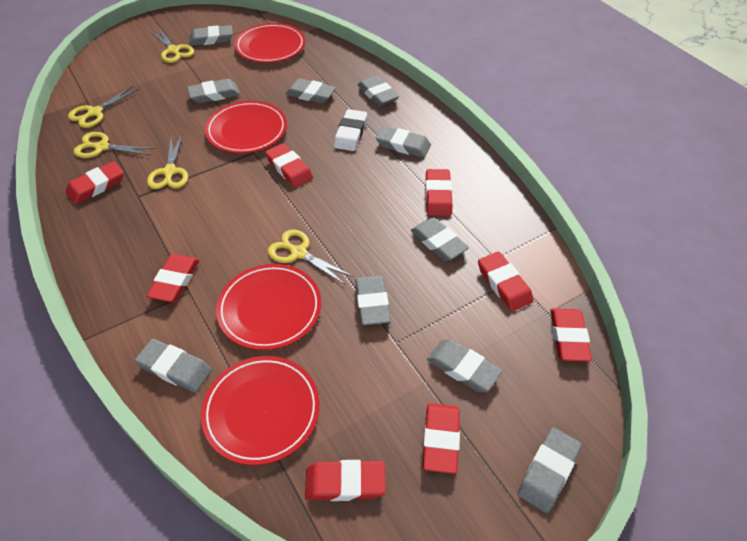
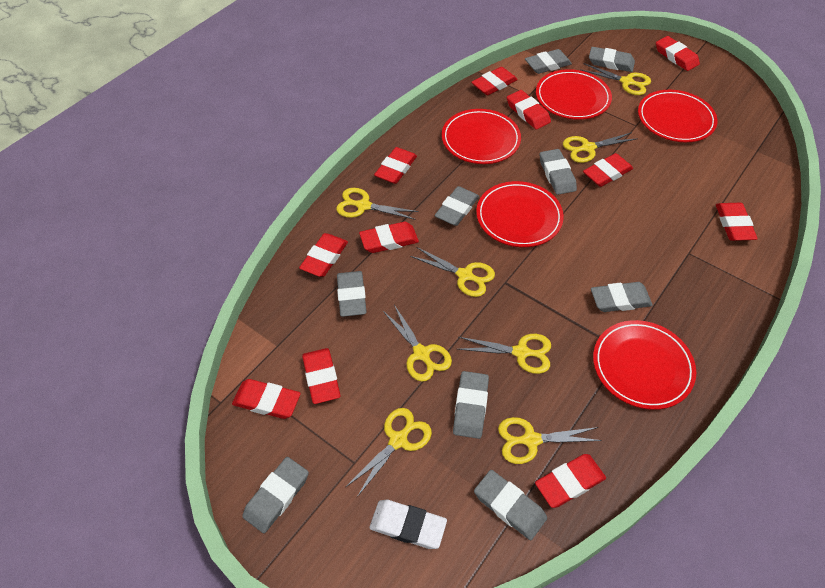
grey eraser: [135,339,212,392] [187,79,240,103] [189,25,233,46] [285,78,336,103] [355,276,391,325] [358,76,399,106] [376,126,431,158] [411,217,469,261] [427,339,502,392] [517,428,582,513] = 10 -> [242,457,309,533] [337,271,367,317] [434,186,479,226] [453,371,489,439] [474,470,547,540] [525,49,572,74] [539,149,577,195] [589,47,635,72] [591,282,653,312] = 9
red eraser: [66,161,124,204] [146,254,199,302] [265,143,313,188] [305,460,386,501] [423,403,460,474] [425,169,453,216] [478,252,533,311] [550,308,592,362] = 8 -> [232,379,301,419] [299,233,348,277] [302,348,341,404] [359,222,419,253] [374,147,417,184] [471,67,518,95] [507,90,551,130] [535,454,606,508] [583,153,633,187] [656,36,700,71] [716,203,758,241] = 11
red plate: [201,356,320,465] [205,101,287,153] [216,264,321,350] [234,23,305,63] = 4 -> [442,109,521,164] [476,181,564,247] [536,69,612,120] [593,320,696,410] [638,90,717,142] = 5
yellow scissors: [68,86,139,128] [74,132,156,158] [147,134,188,189] [150,28,194,63] [268,229,354,284] = 5 -> [336,188,419,220] [346,408,432,497] [383,305,452,382] [410,247,495,297] [457,334,551,374] [498,417,602,464] [563,132,638,163] [580,63,651,95] = 8

